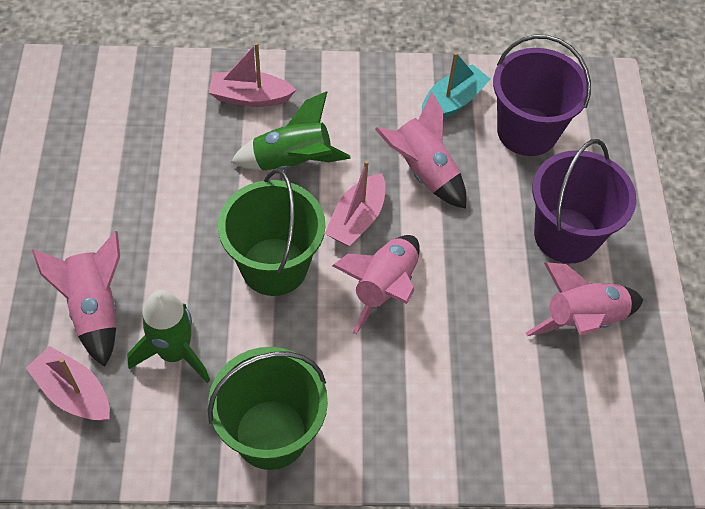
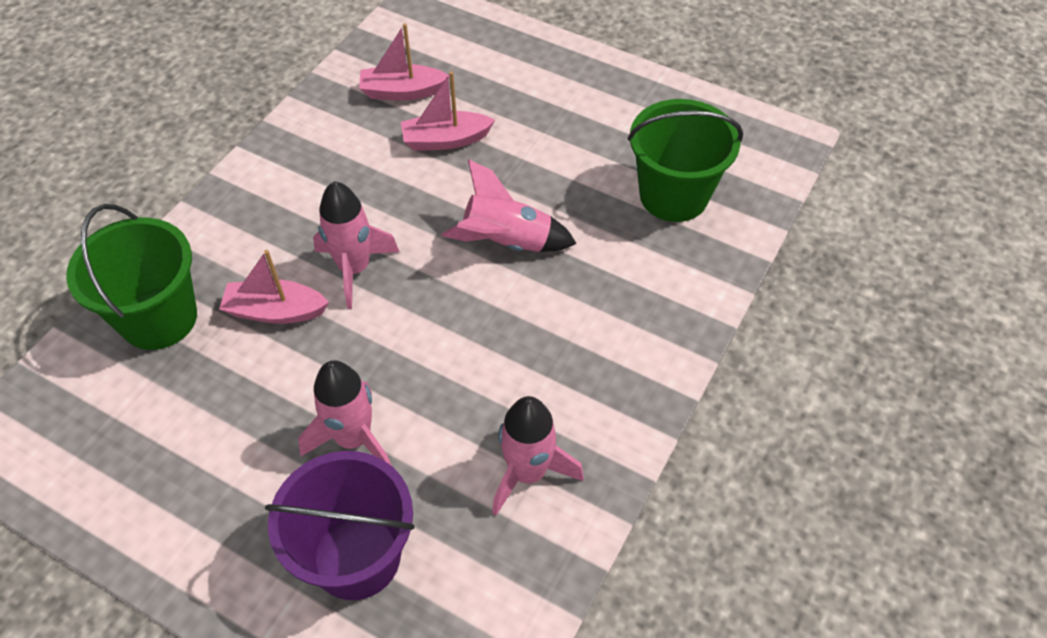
green rocket: [127,290,210,383] [231,91,351,170] = 2 -> none = 0
purple bucket: [493,35,591,156] [532,139,637,263] = 2 -> [265,451,414,600] = 1
turquoise boat: [422,52,491,118] = 1 -> none = 0

